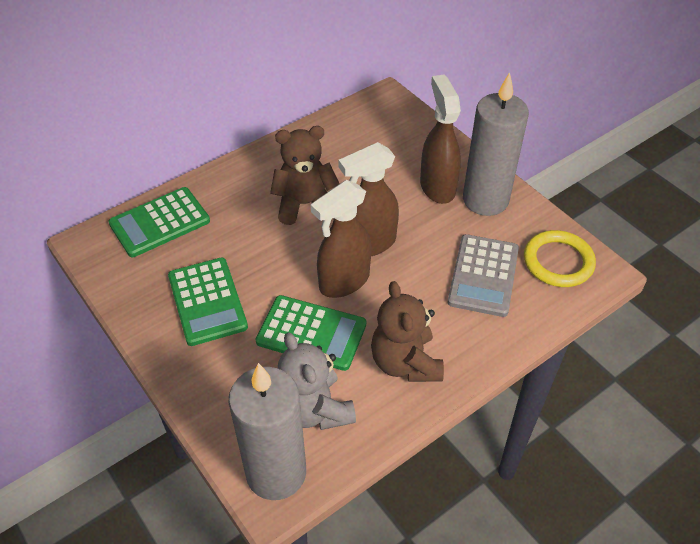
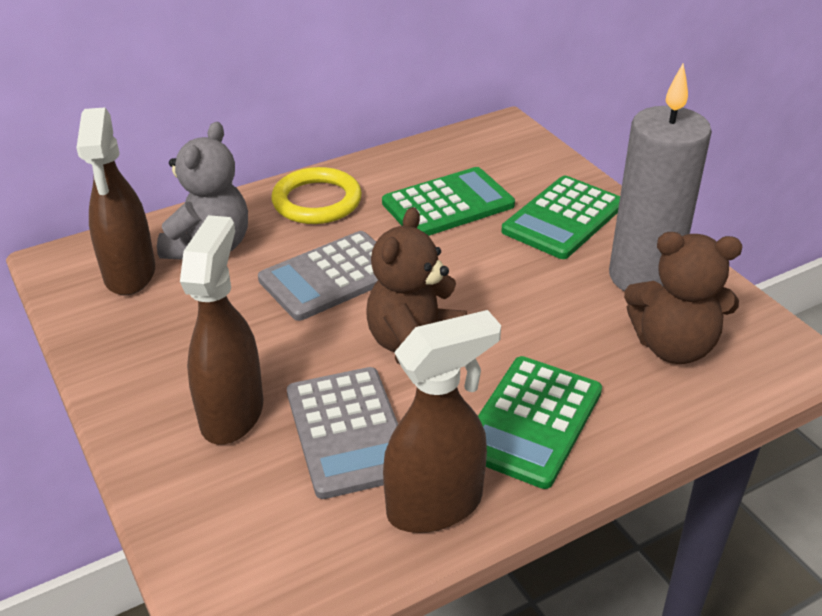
grey calculator: [448,234,519,317] = 1 -> [258,231,378,321] [287,367,398,499] = 2
grey candle: [228,363,306,500] [463,72,529,216] = 2 -> [609,64,712,292] = 1

